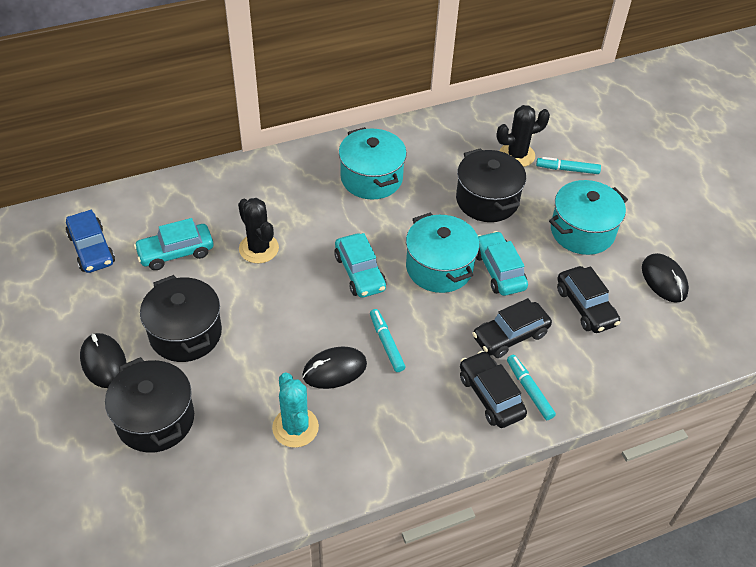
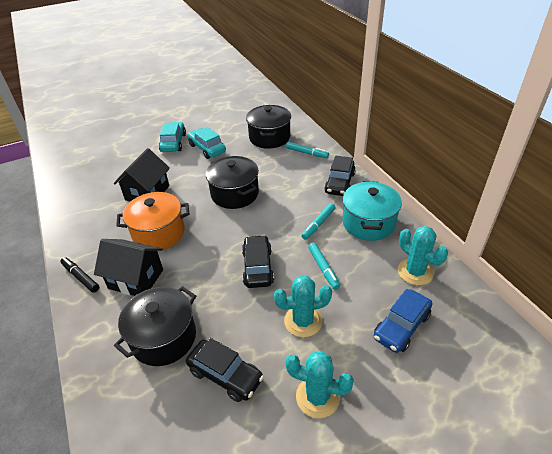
black cactus: [238,198,279,263] [497,105,550,167] = 2 -> none = 0
black house: none = 0 -> [94,239,163,296] [114,148,170,202] = 2
black marker: none = 0 -> [60,257,100,293] = 1
black mouse: [80,333,126,388] [302,346,367,389] [642,253,689,303] = 3 -> none = 0
orange pot: none = 0 -> [116,192,190,250] = 1
turquoise cactus: [272,372,319,448] = 1 -> [274,275,332,337] [285,351,354,418] [398,226,448,285] = 3
turquoise car: [134,218,213,270] [334,233,386,298] [476,231,528,296] = 3 -> [159,122,186,152] [188,127,226,159] = 2
turquoise pot: [339,127,407,200] [406,212,480,293] [549,180,628,255] = 3 -> [342,181,402,241] = 1

